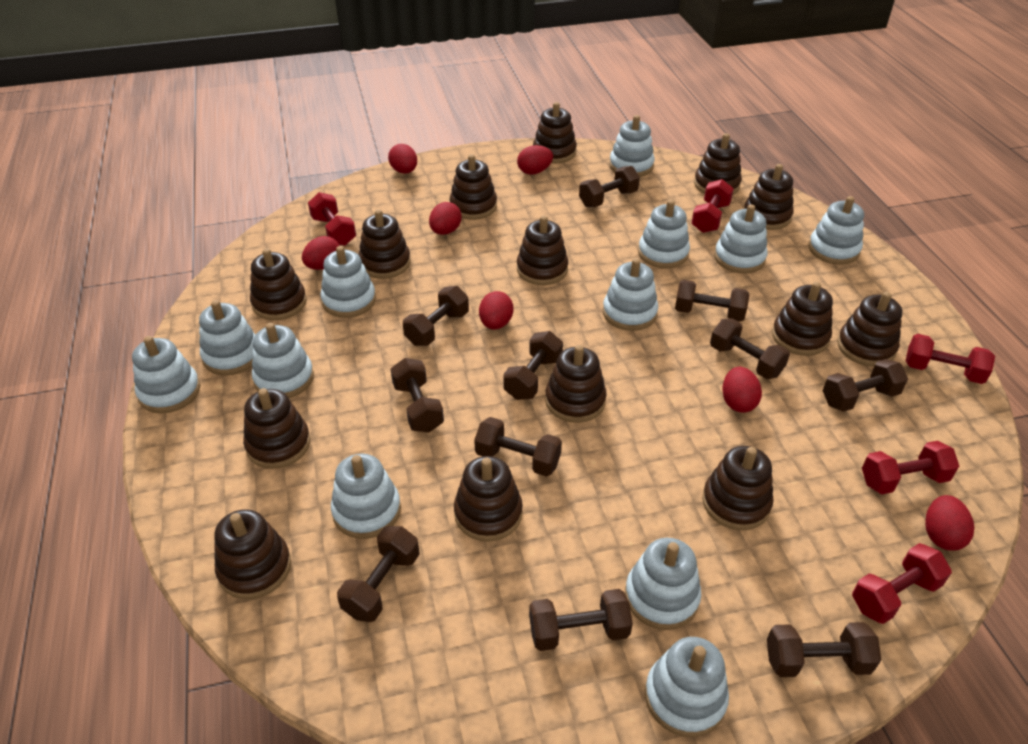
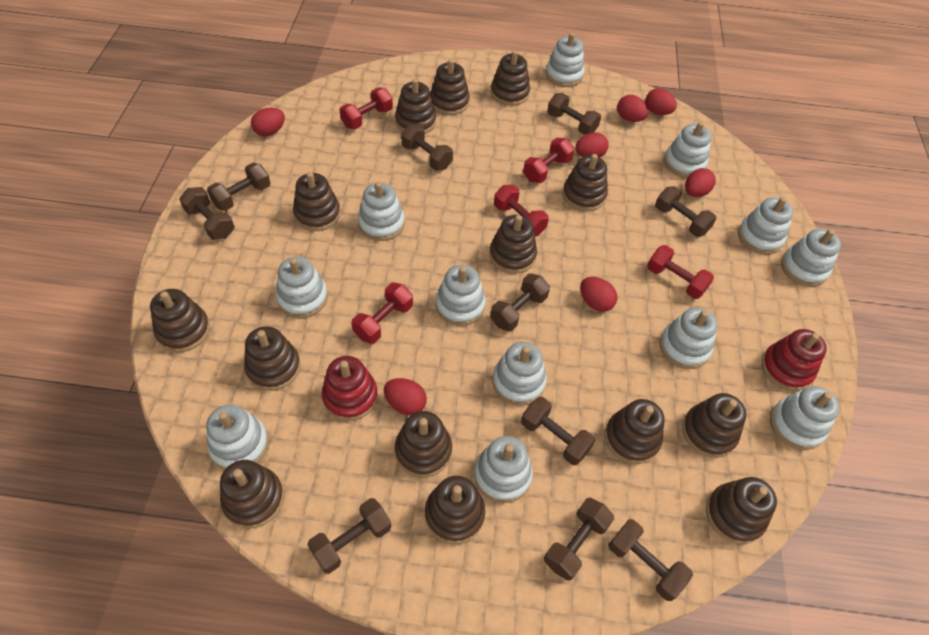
brown dumbbell: [337,526,420,622] [391,358,444,432] [403,286,469,346] [474,417,562,477] [503,331,563,400] [529,589,633,651] [579,166,640,207] [675,280,749,322] [710,318,790,379] [767,622,881,677] [823,359,908,412] = 11 -> [179,187,235,240] [207,163,270,211] [307,498,391,574] [401,124,453,171] [490,273,550,331] [521,397,595,465] [544,498,614,581] [547,93,601,135] [608,519,693,601] [655,186,717,237] = 10
red stacking toy: none = 0 -> [322,356,378,421] [761,329,827,391] = 2

